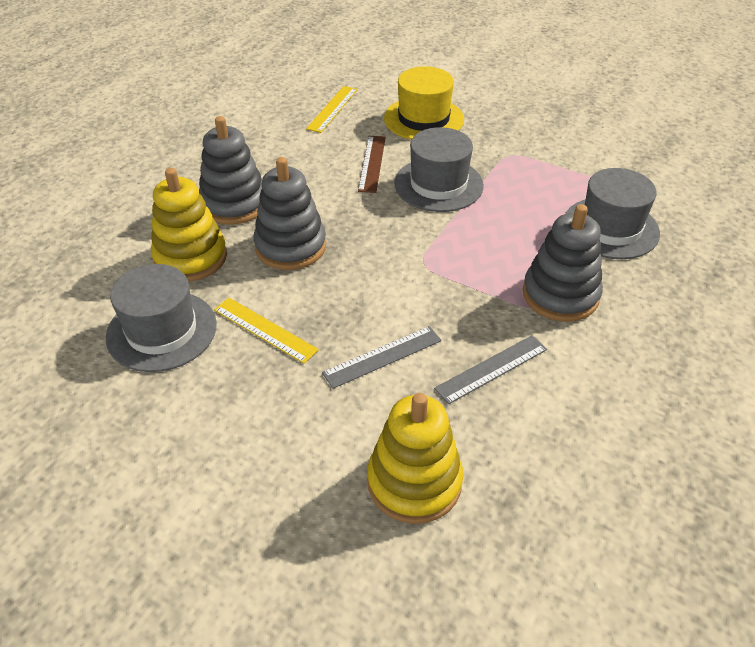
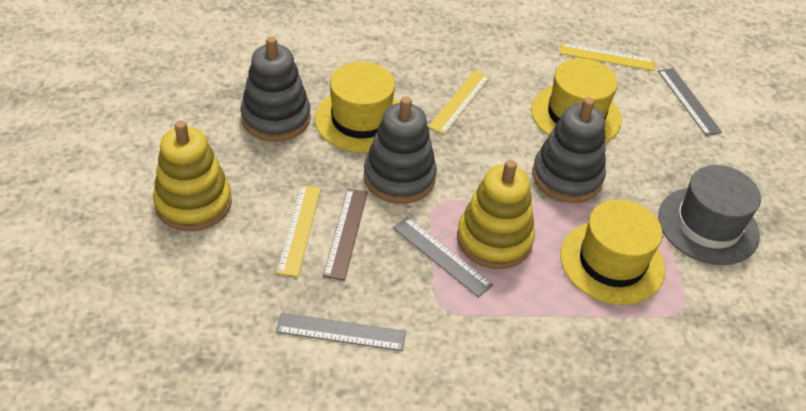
grey hat: [106,264,217,372] [394,127,484,212] [565,168,660,259] = 3 -> [658,165,761,265] = 1
grey ruler: [322,326,442,389] [434,335,547,404] = 2 -> [276,313,406,351] [393,217,493,298] [658,68,722,136] = 3
yellow hat: [384,66,464,140] = 1 -> [315,62,400,153] [531,58,622,143] [560,200,665,305] = 3
yellow ruler: [214,298,319,364] [306,86,358,133] = 2 -> [276,185,321,277] [428,70,490,134] [560,43,655,71] = 3

